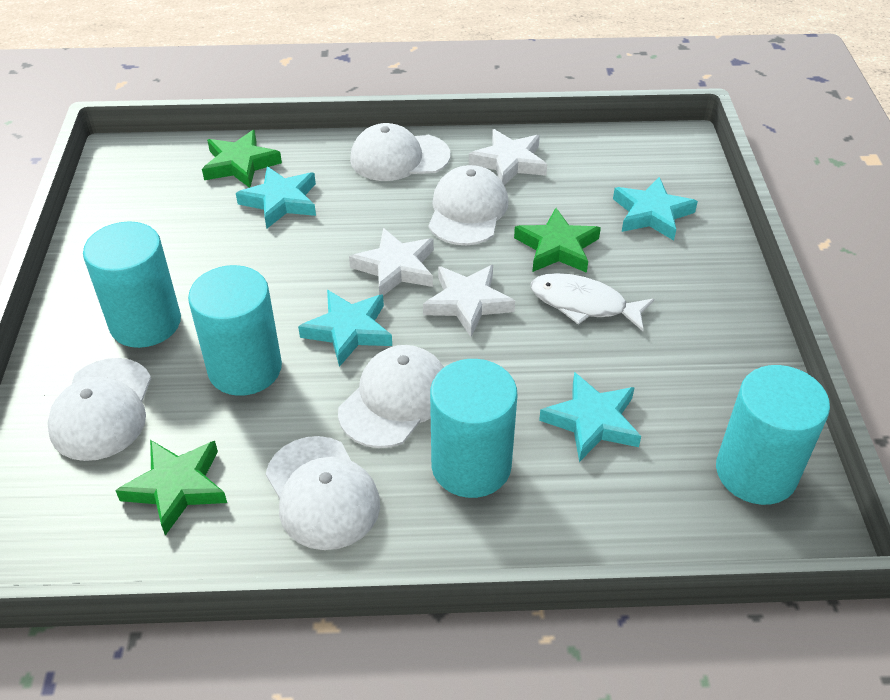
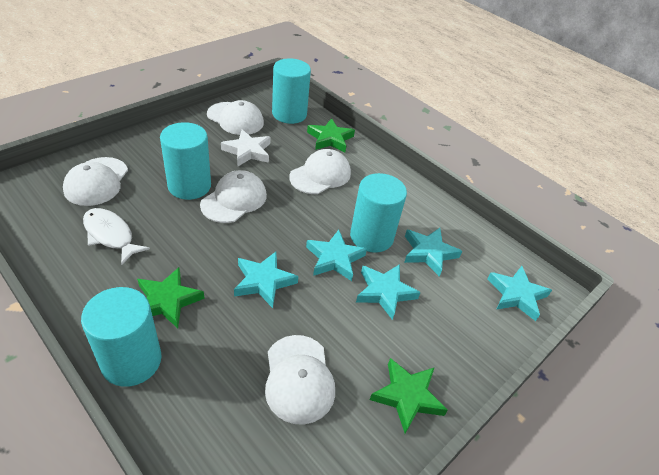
turquoise star: [236,166,316,228] [298,290,392,367] [539,372,641,462] [613,177,698,241] = 4 -> [234,252,298,308] [306,230,367,281] [356,264,421,320] [404,228,462,277] [487,266,552,321] = 5
white star: [349,228,434,296] [423,265,515,337] [469,129,547,185] = 3 -> [221,129,271,167] = 1

